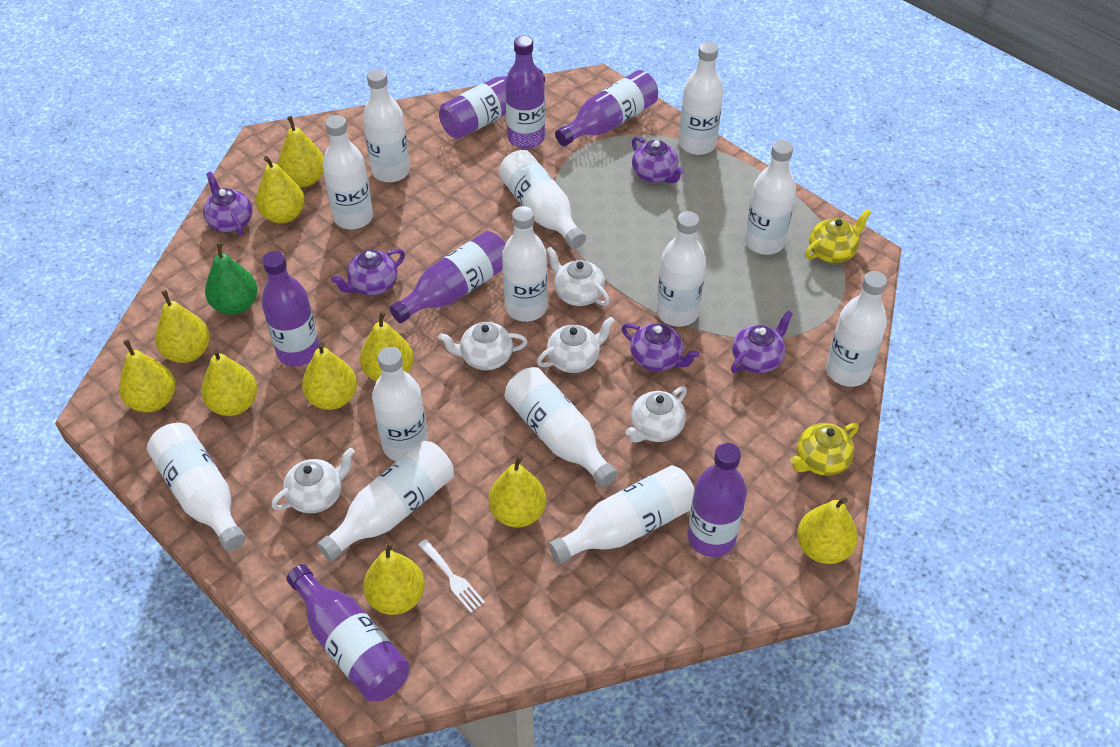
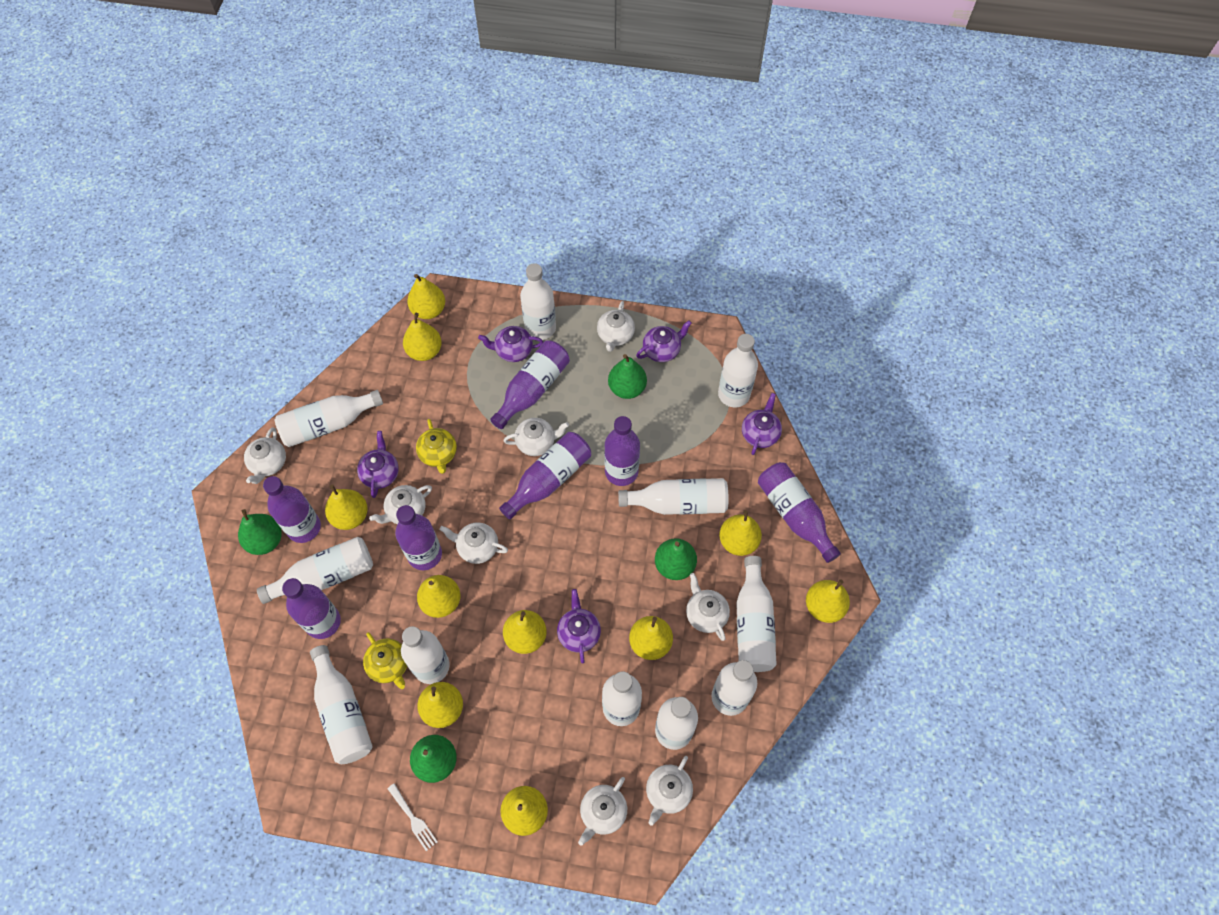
green pear: [205,242,258,315] = 1 -> [238,509,282,555] [410,735,457,783] [608,354,647,399] [655,538,697,580] = 4
white bottle: [147,423,246,551] [317,441,454,561] [322,115,373,229] [363,69,410,182] [372,347,428,461] [499,150,586,249] [502,206,548,322] [505,367,617,487] [549,465,694,564] [656,211,706,327] [679,42,724,155] [745,140,796,255] [826,271,887,387] = 13 -> [257,537,373,604] [275,390,383,447] [310,645,373,764] [401,626,450,684] [520,263,556,340] [602,671,642,726] [618,478,729,515] [655,697,698,750] [712,660,757,716] [718,334,758,407] [736,556,777,672] = 11
white teapot: [271,448,355,513] [438,322,528,370] [537,317,615,373] [546,246,610,306] [625,386,687,442] = 5 -> [244,427,286,484] [369,485,432,524] [440,522,508,564] [503,418,569,456] [578,777,627,846] [597,301,635,352] [646,756,693,826] [686,573,730,641] = 8

